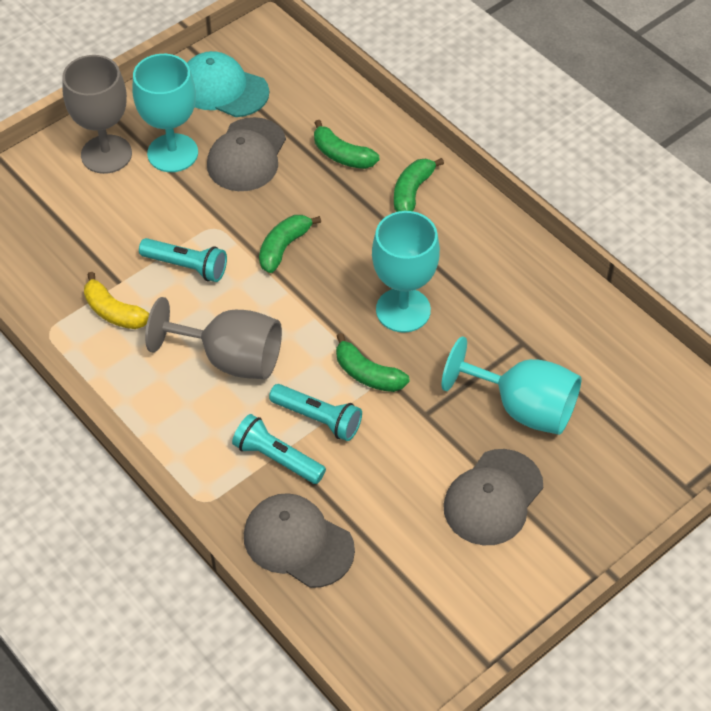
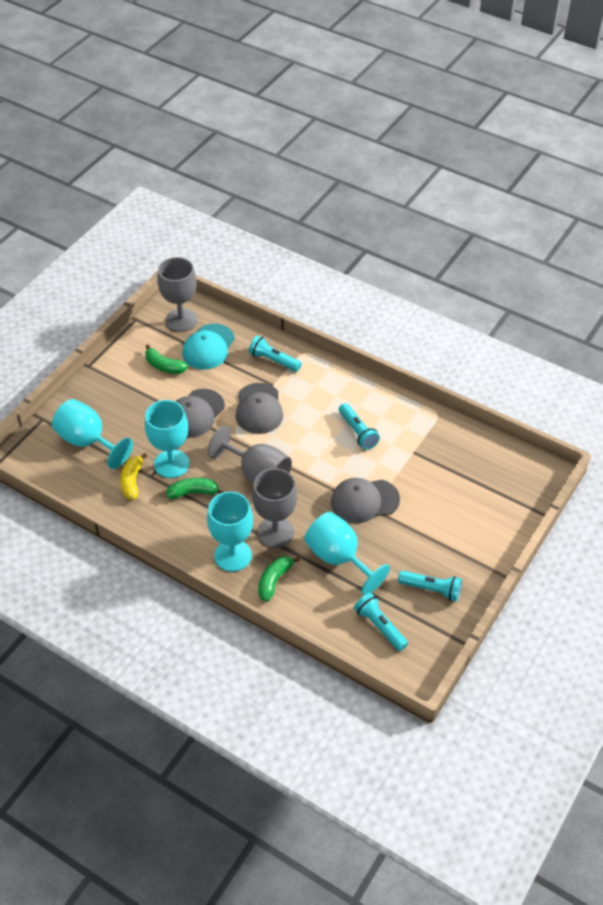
green banana: [259,215,321,273] [314,120,380,169] [336,333,410,392] [394,158,444,212] = 4 -> [145,344,188,374] [166,478,223,499] [258,556,300,602] = 3
grey goblet: [62,55,132,174] [145,297,282,379] = 2 -> [157,257,197,332] [208,426,292,484] [252,468,297,548] = 3
turquoise flashlight: [139,238,227,282] [232,414,326,484] [269,384,362,441] = 3 -> [249,335,302,372] [339,403,380,450] [354,593,408,651] [398,570,462,601] = 4
turquoise goblet: [132,54,198,172] [372,211,440,333] [442,336,581,435] = 3 -> [52,399,133,469] [145,400,189,478] [207,492,253,572] [304,512,390,595] = 4

